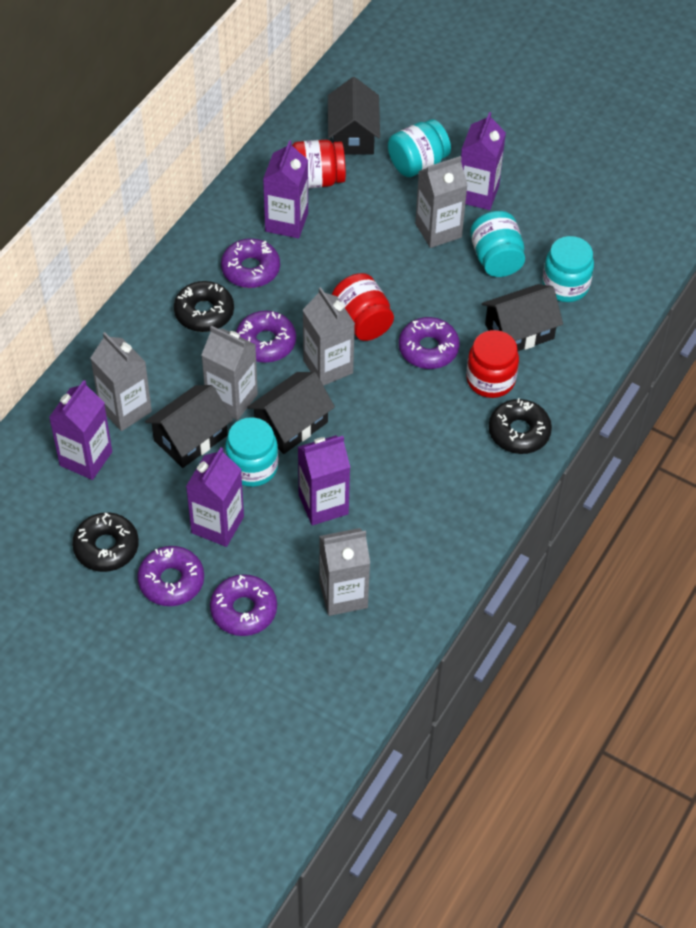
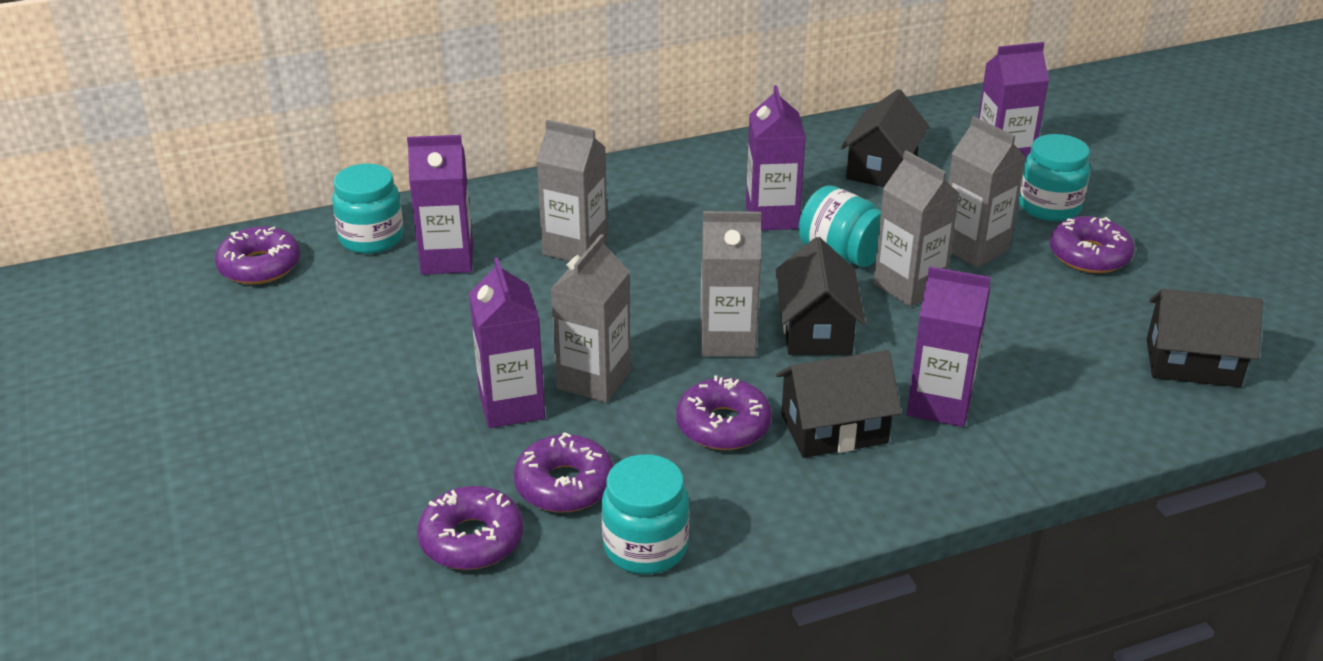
black donut: [72,512,139,572] [174,281,234,332] [489,398,552,454] = 3 -> none = 0
red jar: [292,140,346,188] [332,273,394,341] [466,330,519,398] = 3 -> none = 0

